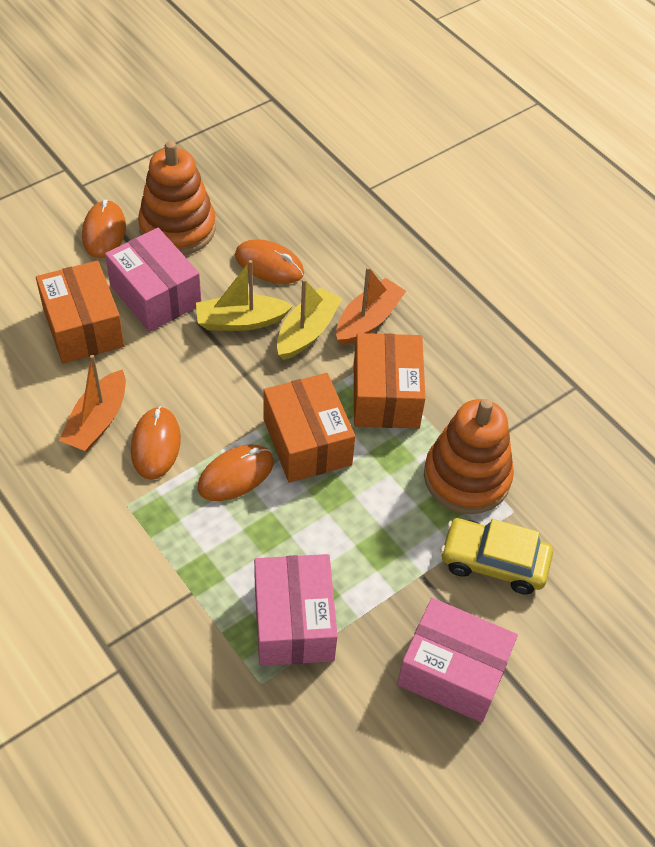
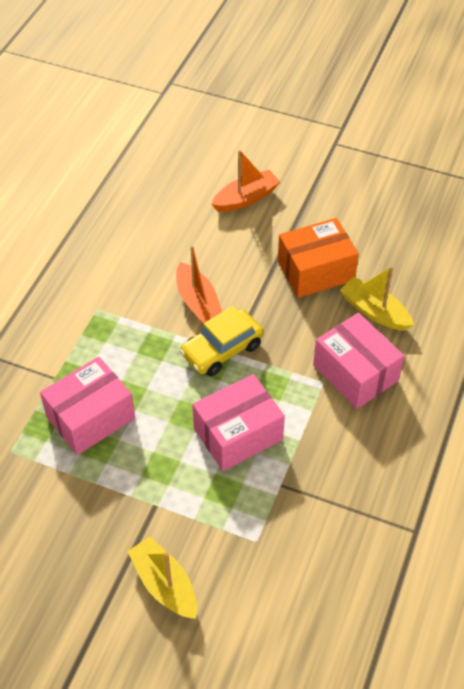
orange box: [36,260,124,364] [264,373,355,483] [354,333,426,429] = 3 -> [278,218,359,298] = 1
orange mouse: [82,200,126,258] [131,406,181,480] [197,445,274,501] [235,239,304,284] = 4 -> none = 0
orange stacking toy: [138,141,216,255] [424,399,514,514] = 2 -> none = 0

